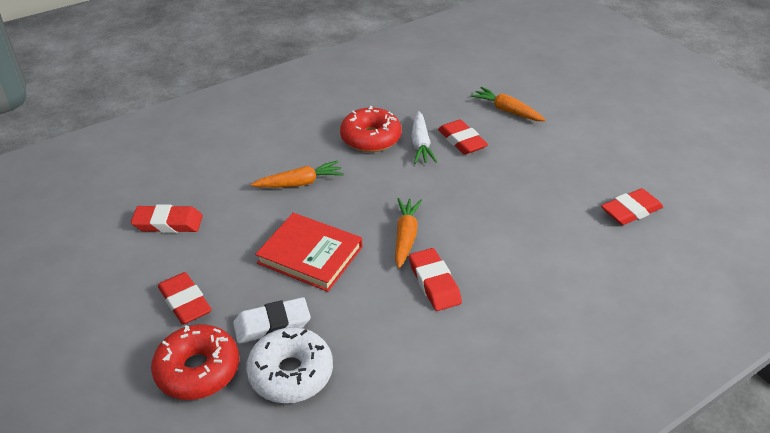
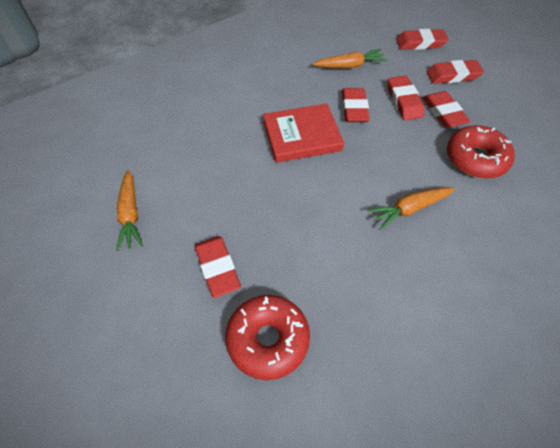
red eraser: [131,204,203,233] [158,272,212,325] [409,248,462,311] [438,120,488,155] [601,188,663,225] = 5 -> [195,236,241,298] [342,88,370,122] [388,76,424,120] [396,29,448,50] [422,91,471,128] [427,60,484,84] = 6
white carrot: [411,111,437,164] = 1 -> none = 0
white donut: [246,327,333,403] = 1 -> none = 0
white eraser: [233,297,311,344] = 1 -> none = 0

